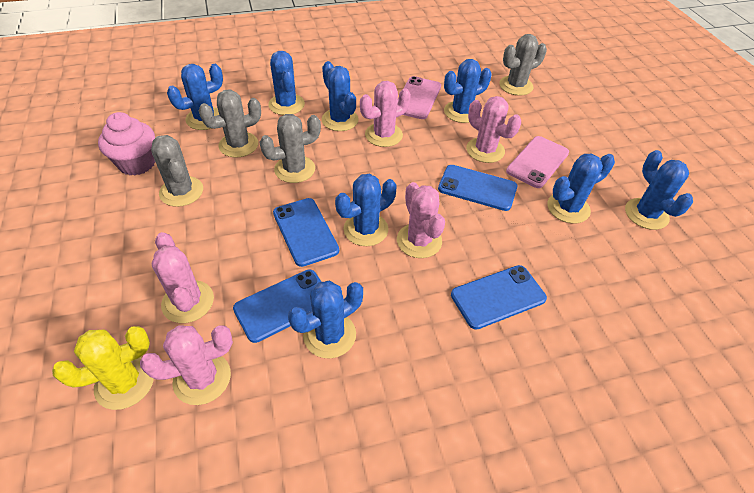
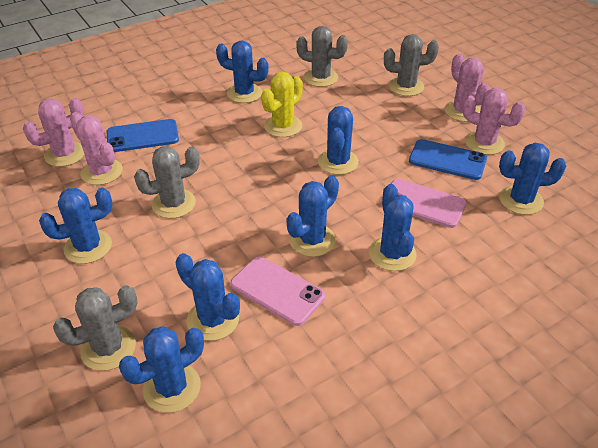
blue phone: [233,270,322,343] [273,198,339,267] [438,165,517,211] [451,265,547,330] = 4 -> [107,119,179,152] [409,139,487,180] = 2
pink cactus: [140,325,233,405] [152,232,214,323] [360,81,411,147] [397,182,445,258] [466,96,521,163] = 5 -> [23,98,85,167] [70,112,123,185] [444,53,490,122] [463,88,525,155] = 4
pink cupcake: [98,112,155,176] = 1 -> none = 0

